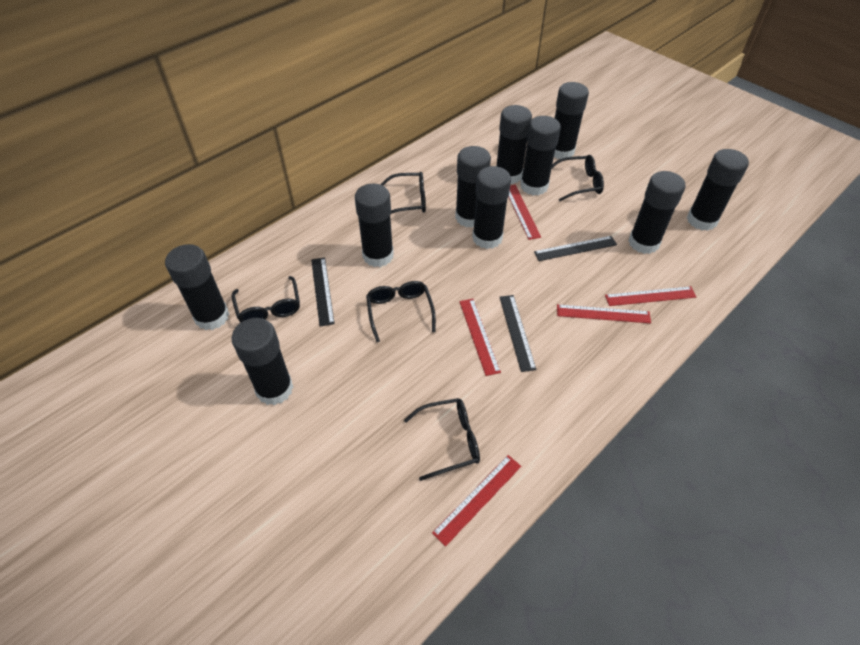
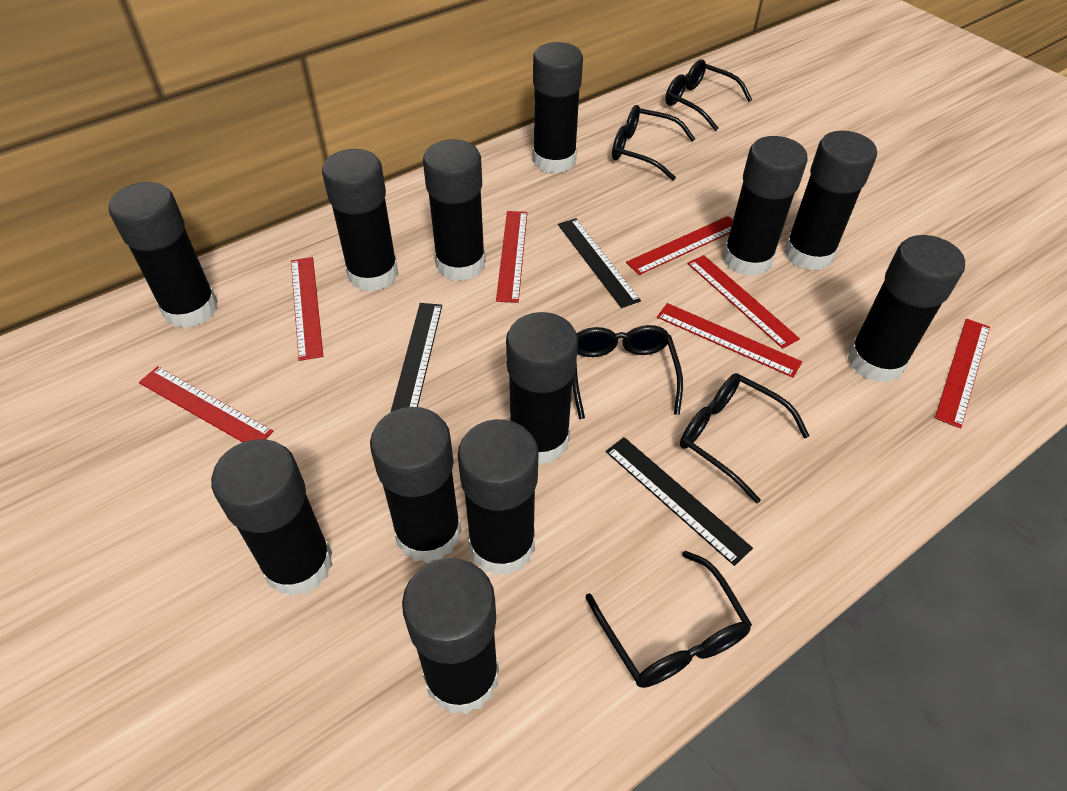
black glue stick: [165,244,229,330] [232,318,293,405] [355,184,394,267] [455,146,491,228] [472,166,511,249] [496,105,532,184] [520,116,561,195] [554,82,589,159] [628,171,686,254] [687,149,749,231] = 10 -> [108,182,218,328] [211,439,333,596] [322,149,398,292] [370,407,461,563] [402,558,499,714] [423,140,486,281] [458,419,539,575] [506,312,578,465] [533,42,583,174] [723,136,807,276] [784,131,877,270] [848,235,965,382] = 12
red ruler: [432,455,521,546] [459,299,501,376] [508,185,541,240] [557,304,651,323] [605,286,696,306] = 5 -> [139,366,273,442] [291,257,323,361] [496,211,527,303] [626,216,733,275] [657,303,802,378] [687,255,800,349] [935,319,990,428] = 7

